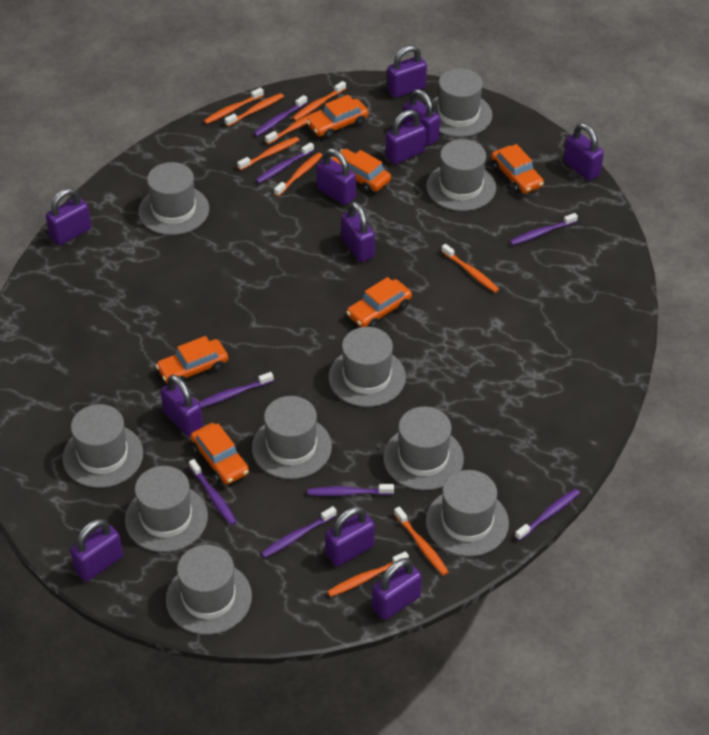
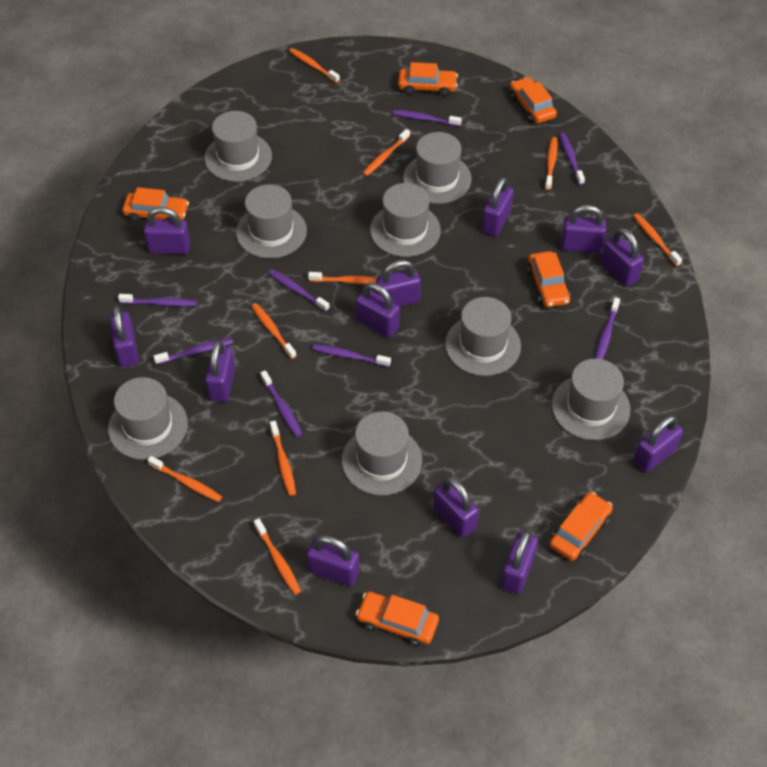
grey hat: [62,404,143,488] [125,466,208,552] [138,162,209,235] [166,545,252,635] [252,396,332,479] [328,327,406,407] [383,407,464,490] [426,139,496,211] [426,470,509,557] [432,68,492,137] = 10 -> [108,377,188,460] [204,111,272,182] [236,184,307,259] [342,411,422,496] [370,183,441,257] [403,132,472,204] [445,297,521,376] [552,359,630,440] = 8
purple padlock: [46,188,91,245] [70,519,123,581] [160,375,203,437] [317,148,356,205] [325,506,375,566] [341,201,375,262] [372,558,422,620] [385,110,426,164] [387,45,427,98] [403,89,440,146] [564,123,604,181] = 11 -> [110,306,139,367] [144,207,190,254] [205,340,235,402] [307,535,360,586] [356,283,400,338] [376,260,421,307] [433,477,479,538] [482,177,514,236] [501,530,538,594] [561,205,606,253] [600,228,644,287] [633,415,683,473] = 12

